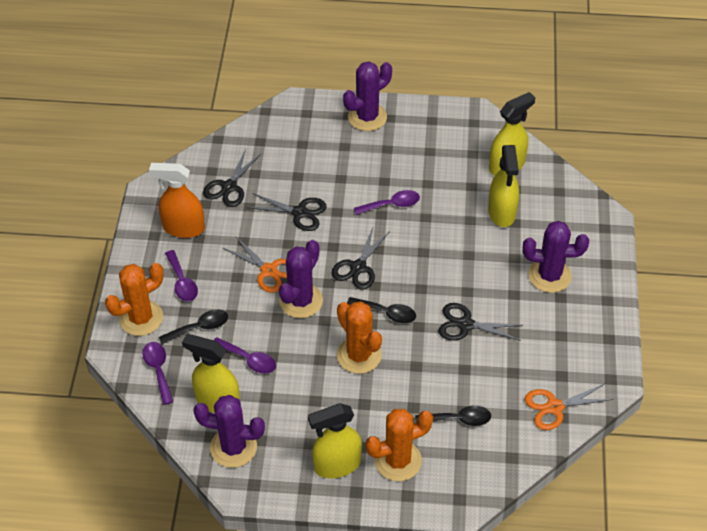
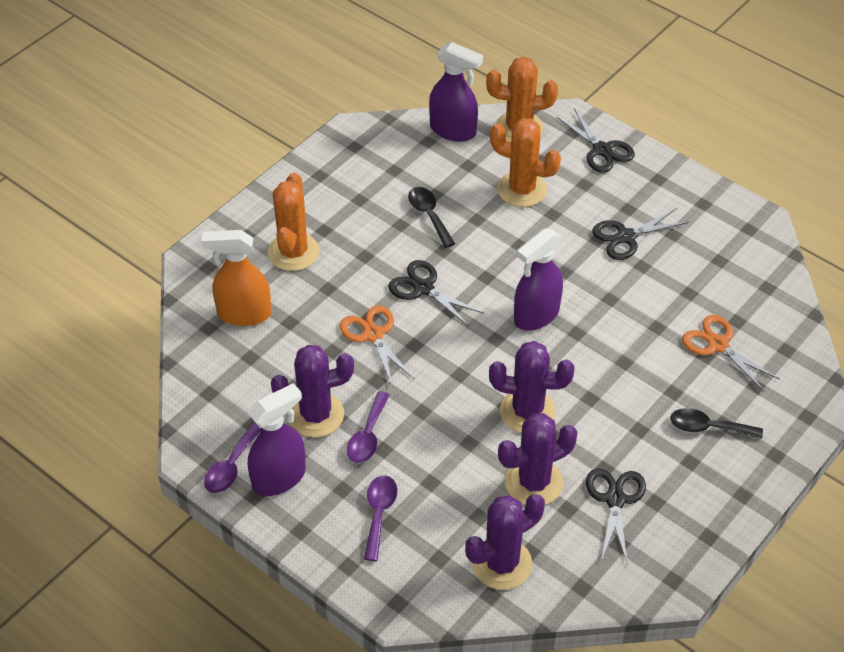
black spoon: [159,309,228,344] [347,297,416,323] [415,405,491,426] = 3 -> [408,187,455,248] [670,408,763,439] = 2
purple spoon: [142,342,173,405] [165,250,198,302] [214,337,276,374] [354,190,420,215] = 4 -> [204,422,261,493] [347,391,390,463] [364,475,397,561] = 3
purple spray bottle: none = 0 -> [248,383,306,496] [429,42,483,142] [514,228,563,331] = 3
yellow spray bottle: [182,334,240,413] [308,403,362,478] [488,145,519,227] [489,92,535,175] = 4 -> none = 0

